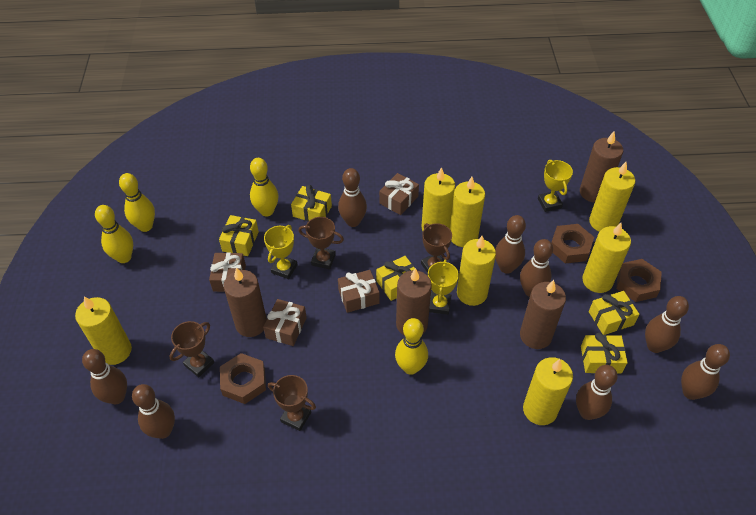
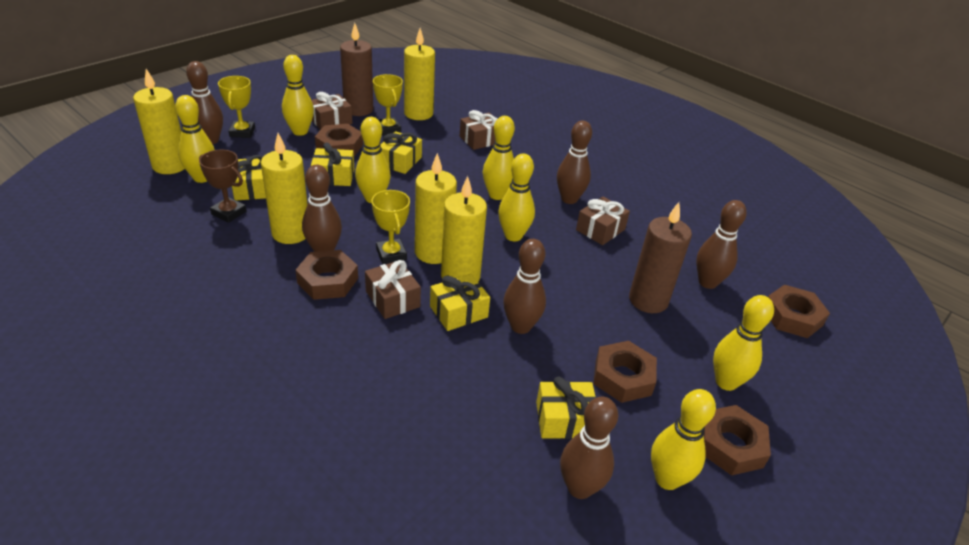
brown bowling pin: [82,349,127,404] [132,384,175,439] [338,168,367,227] [495,215,526,274] [520,239,553,297] [576,365,618,420] [645,296,689,353] [681,344,730,400] = 8 -> [186,61,223,144] [302,165,342,252] [503,239,546,334] [557,120,592,204] [560,396,618,499] [696,200,747,289] = 6
brown candle: [224,267,267,337] [396,268,432,336] [520,280,566,349] [580,131,623,203] = 4 -> [340,23,373,116] [629,202,692,313] = 2
brown nut: [220,353,266,404] [551,224,594,263] [616,259,662,302] = 3 -> [295,250,358,300] [315,124,363,156] [593,341,657,403] [704,405,771,476] [768,285,830,338] = 5
brown trophy: [170,321,214,377] [268,375,316,431] [298,217,344,269] [421,223,452,273] = 4 -> [199,150,246,223] = 1
yellow bowling pin: [95,205,133,263] [119,173,155,232] [250,158,279,217] [395,318,428,375] = 4 -> [175,95,215,183] [282,55,314,136] [355,117,391,203] [483,116,515,200] [498,153,535,241] [651,389,716,490] [713,295,774,391] = 7
yellow candle: [75,296,132,365] [422,167,455,231] [450,177,485,247] [457,236,496,306] [523,357,573,425] [582,223,631,293] [589,162,635,232] = 7 -> [133,69,185,174] [261,133,308,244] [404,28,435,120] [415,153,457,264] [441,176,487,282] = 5

